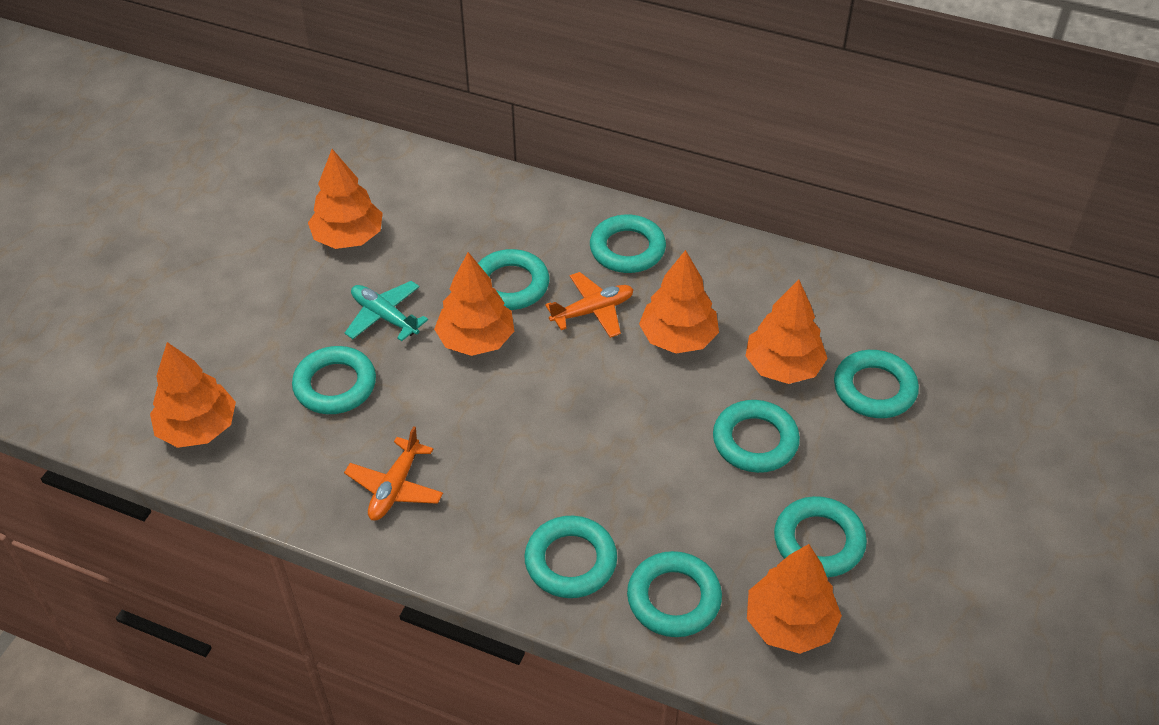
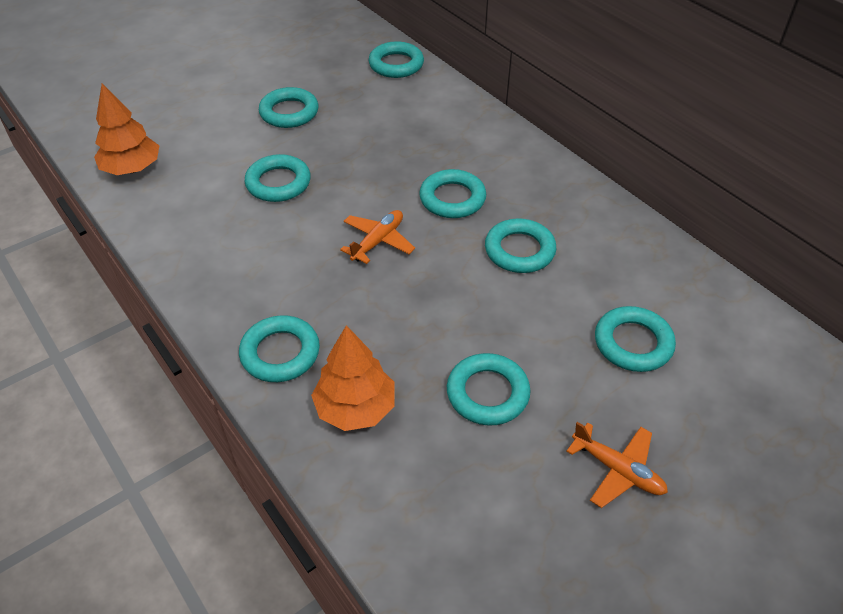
orange tree: [150,342,236,448] [308,149,383,249] [434,252,514,356] [639,250,719,354] [745,279,828,384] [747,544,842,654] = 6 -> [94,83,159,175] [311,325,395,431] = 2
turquoise plane: [345,281,428,341] = 1 -> none = 0

